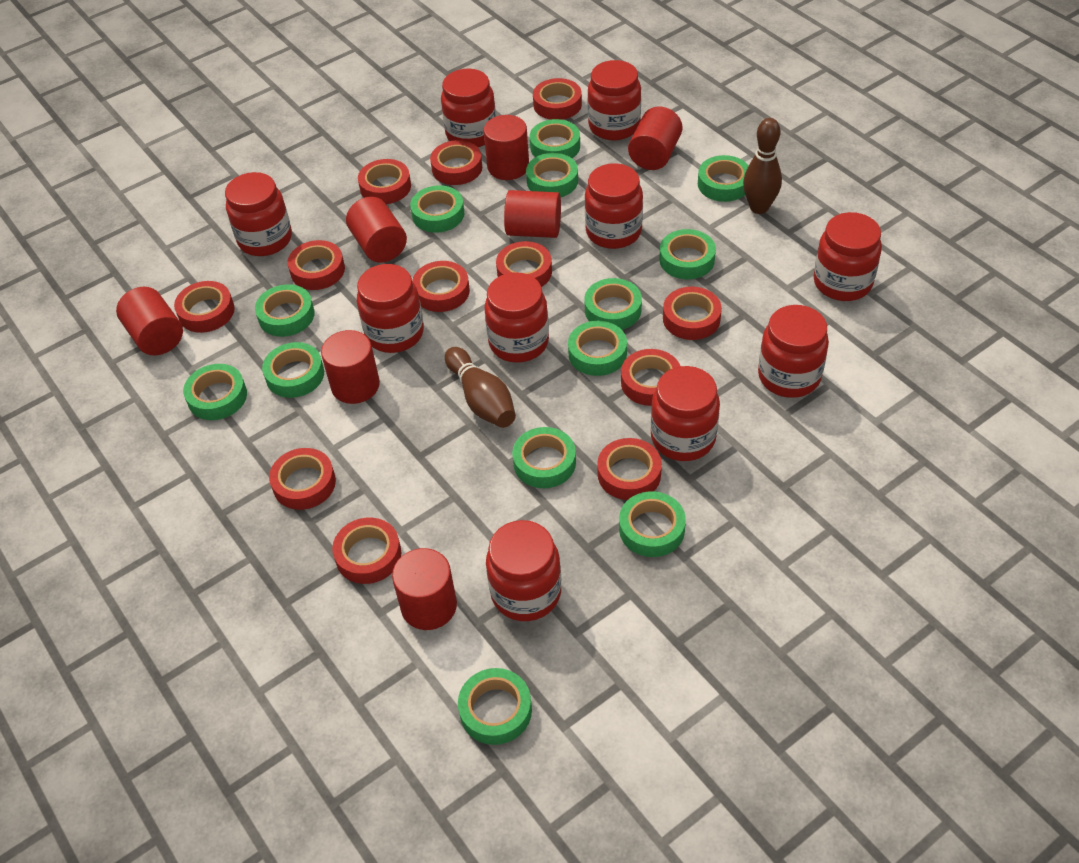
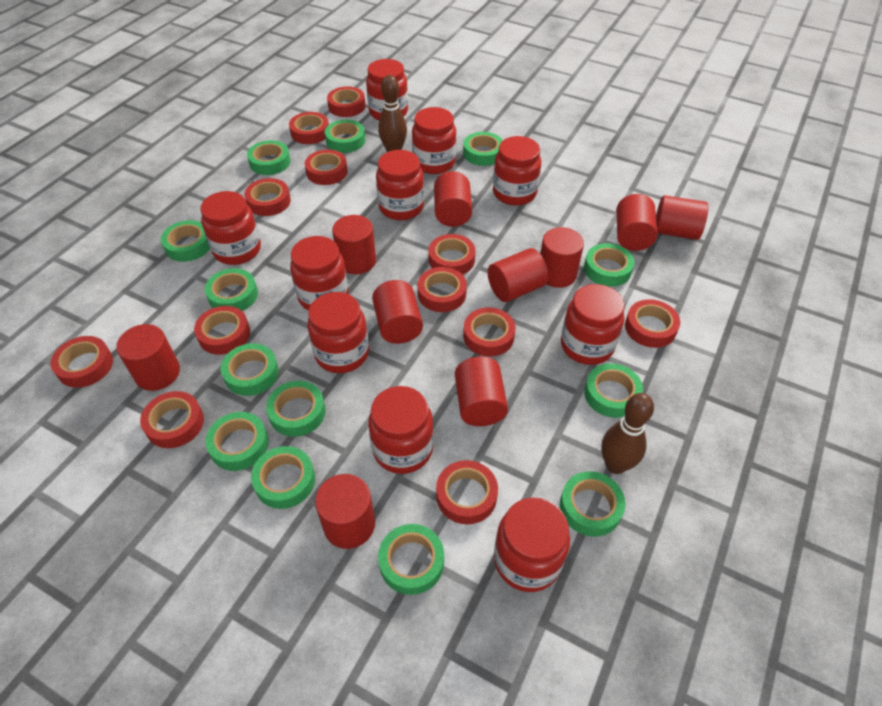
red cylinder: [116,287,183,355] [321,330,380,404] [346,197,407,263] [392,548,457,630] [484,115,529,180] [504,190,561,238] [628,107,683,170] = 7 -> [116,324,180,391] [315,474,375,549] [332,215,376,274] [372,280,423,344] [434,171,472,227] [455,356,508,426] [488,248,549,302] [540,227,584,288] [616,194,658,251] [656,195,708,240] = 10

